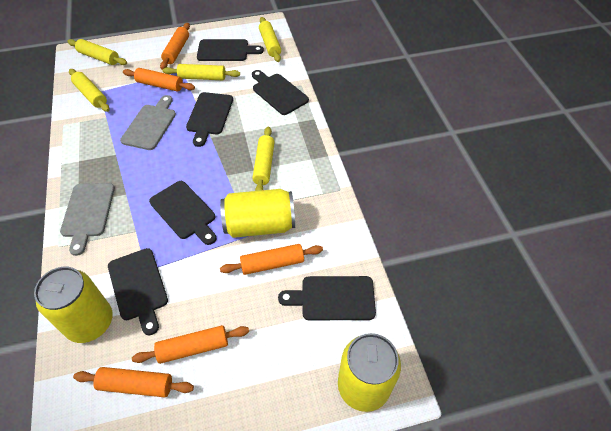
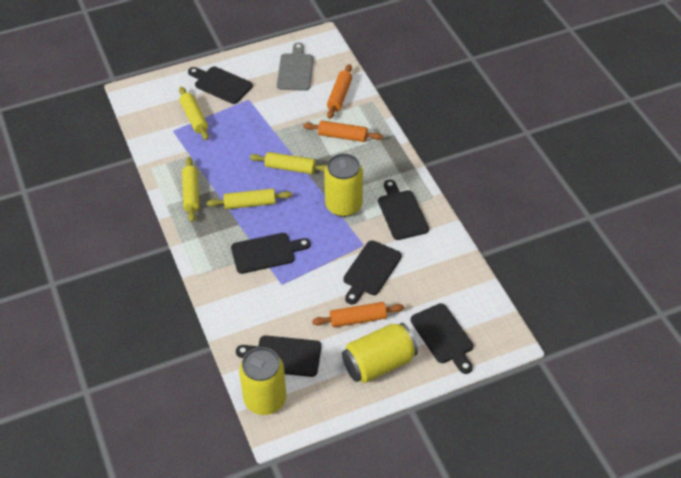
grey cutting board: [60,183,115,256] [120,95,176,150] = 2 -> [277,43,313,91] = 1
orange rolling pin: [73,367,194,397] [123,68,195,92] [132,325,249,364] [160,23,190,70] [220,244,323,275] = 5 -> [303,121,383,142] [312,302,404,327] [327,64,352,119] = 3
yellow rolling pin: [67,39,127,65] [69,69,110,112] [163,64,240,80] [252,127,275,191] [259,17,281,62] = 5 -> [179,87,209,140] [182,157,199,222] [207,188,292,209] [250,152,327,174] = 4

